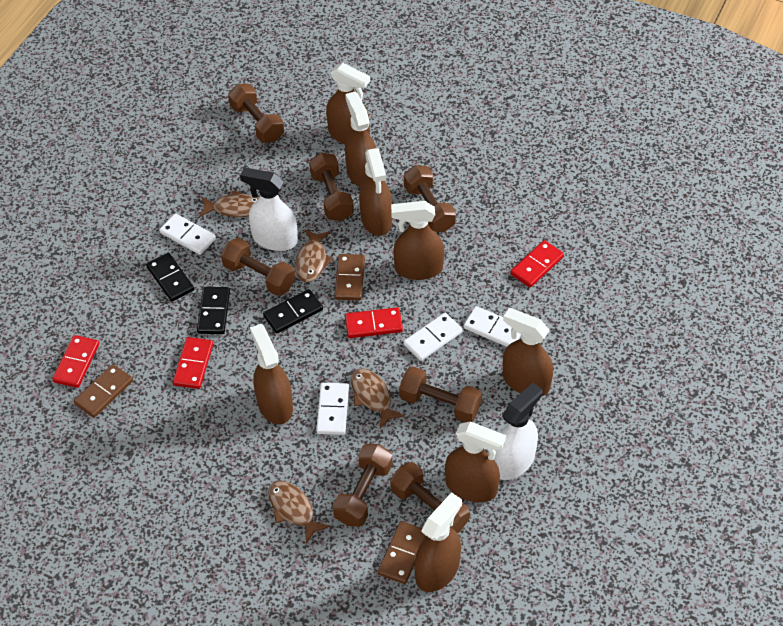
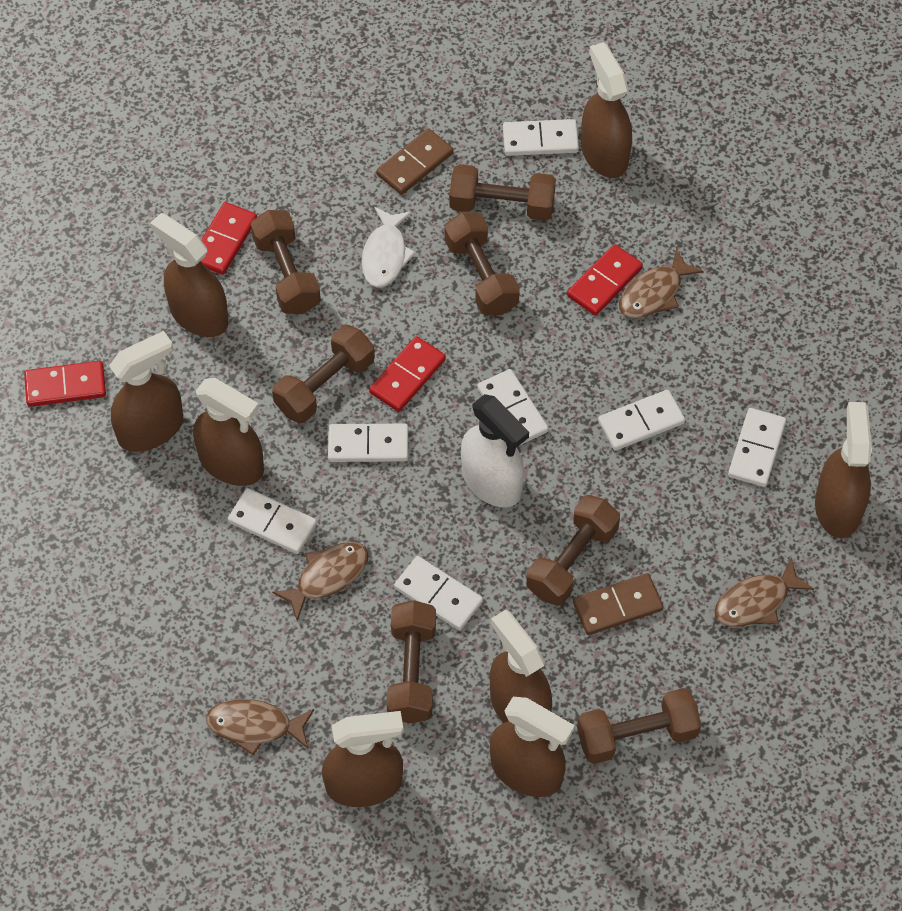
black domino: [146,253,194,301] [197,287,230,334] [263,289,323,333] = 3 -> none = 0
brown domino: [74,364,133,418] [334,254,365,300] [378,521,427,584] = 3 -> [376,128,453,195] [573,573,663,635] = 2
white domino: [159,213,216,255] [316,383,349,435] [404,313,463,361] [464,306,521,347] = 4 -> [228,488,317,554] [328,424,408,462] [394,556,483,630] [477,369,548,446] [503,119,579,156] [598,390,685,451] [728,408,786,487] = 7
white fish: none = 0 -> [361,207,416,287] = 1
white spray bottle: [240,168,298,251] [494,383,543,480] = 2 -> [461,394,529,507] = 1

